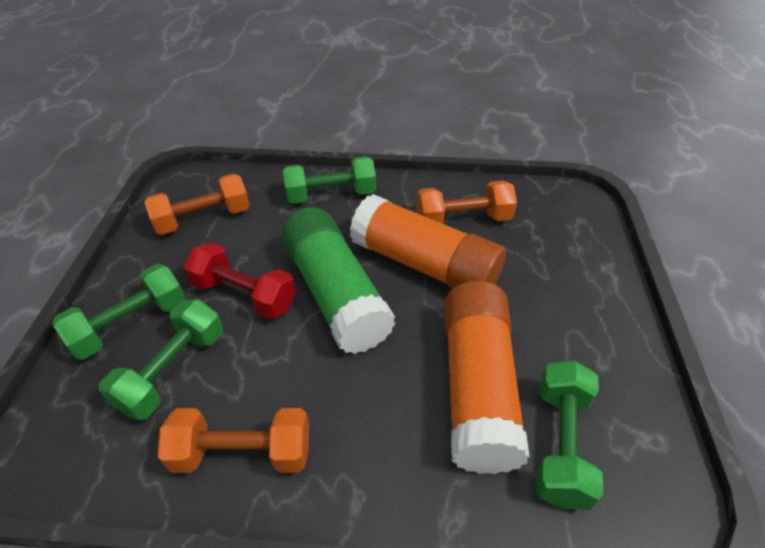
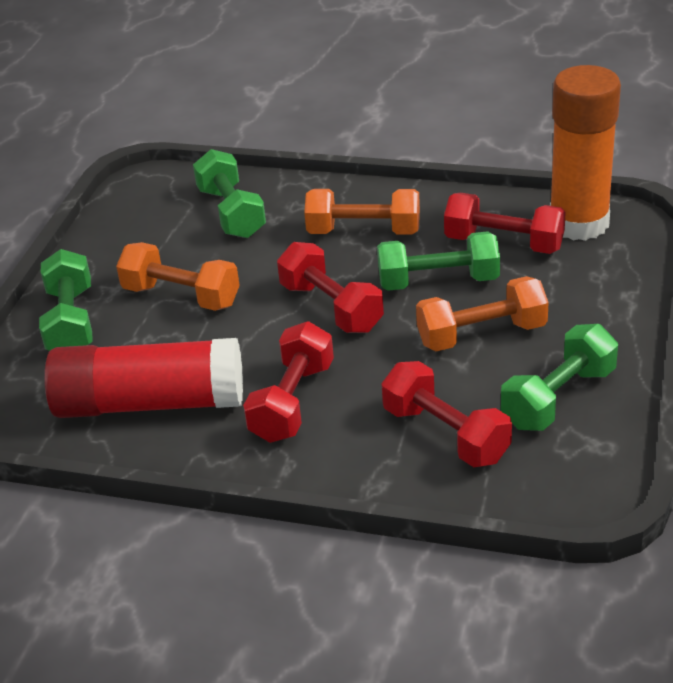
green glue stick: [281,207,396,354] = 1 -> none = 0
orange glue stick: [350,194,506,289] [444,281,530,474] = 2 -> [550,65,621,241] = 1
red dumbbell: [183,243,296,320] = 1 -> [243,322,334,443] [277,242,384,333] [381,361,512,467] [444,193,566,254] = 4
red glue stick: none = 0 -> [44,338,243,418] = 1

